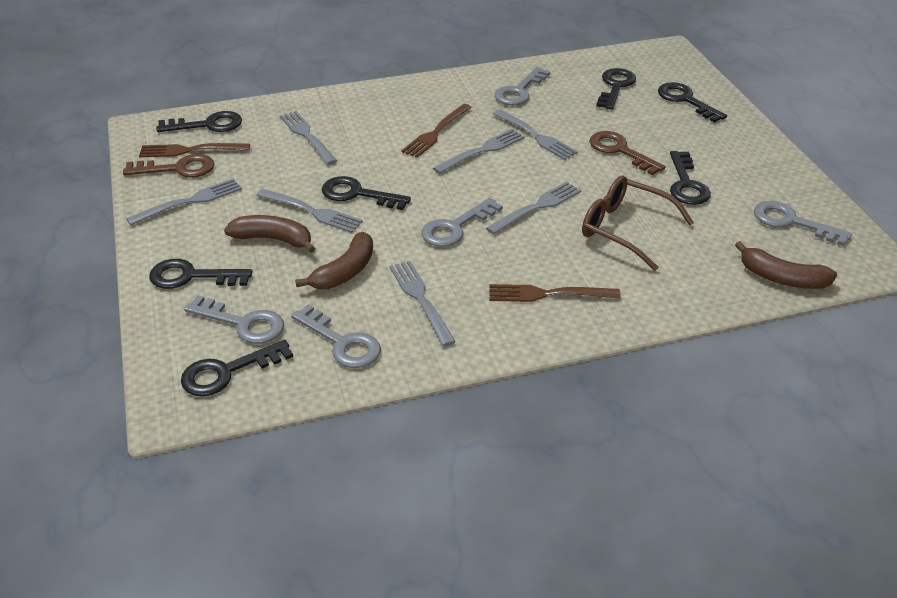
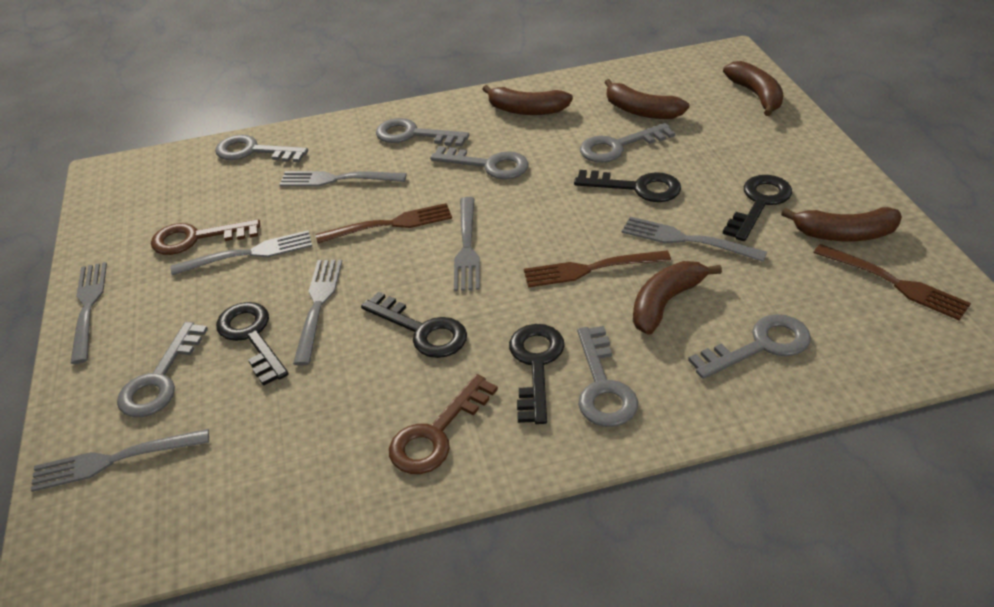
black key: [149,259,252,289] [156,111,242,132] [181,340,293,396] [322,176,411,210] [596,68,636,110] [658,82,727,122] [670,151,711,205] = 7 -> [216,302,289,386] [361,292,467,358] [509,324,564,424] [574,170,681,202] [723,175,792,241] = 5
brown banana: [224,215,315,253] [295,232,373,289] [735,241,837,289] = 3 -> [482,85,573,115] [604,79,689,119] [633,261,722,335] [723,61,783,116] [781,207,902,241] = 5
brown glasses: [582,176,694,271] = 1 -> none = 0
grey key: [184,295,284,344] [291,304,381,368] [421,198,503,247] [494,67,550,105] [754,201,852,246] = 5 -> [117,322,208,417] [215,135,308,162] [376,118,469,147] [430,146,529,179] [577,326,638,427] [580,123,675,163] [688,314,811,379] = 7

